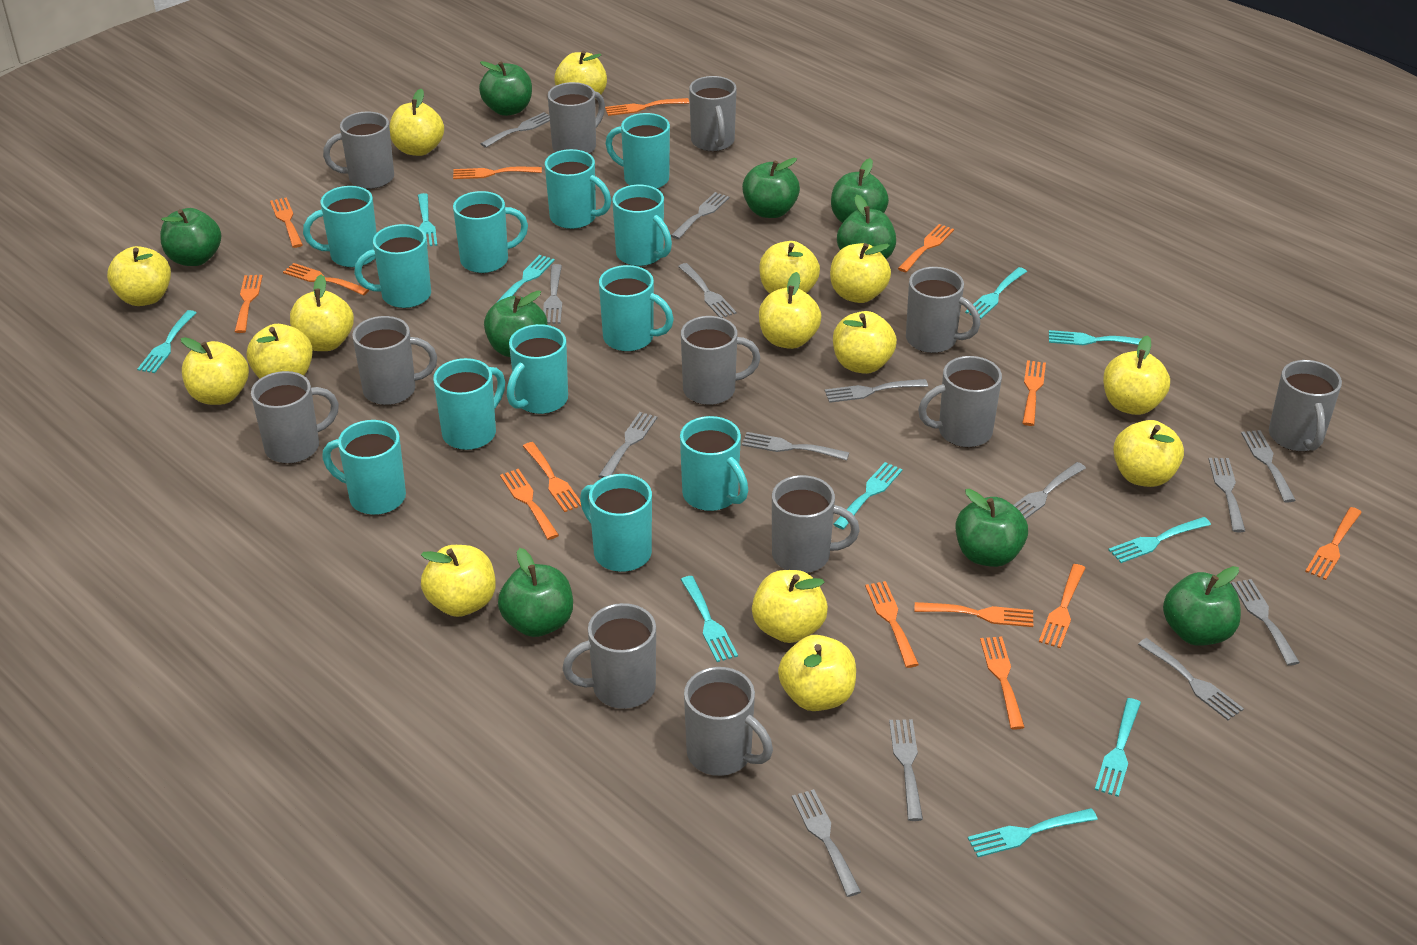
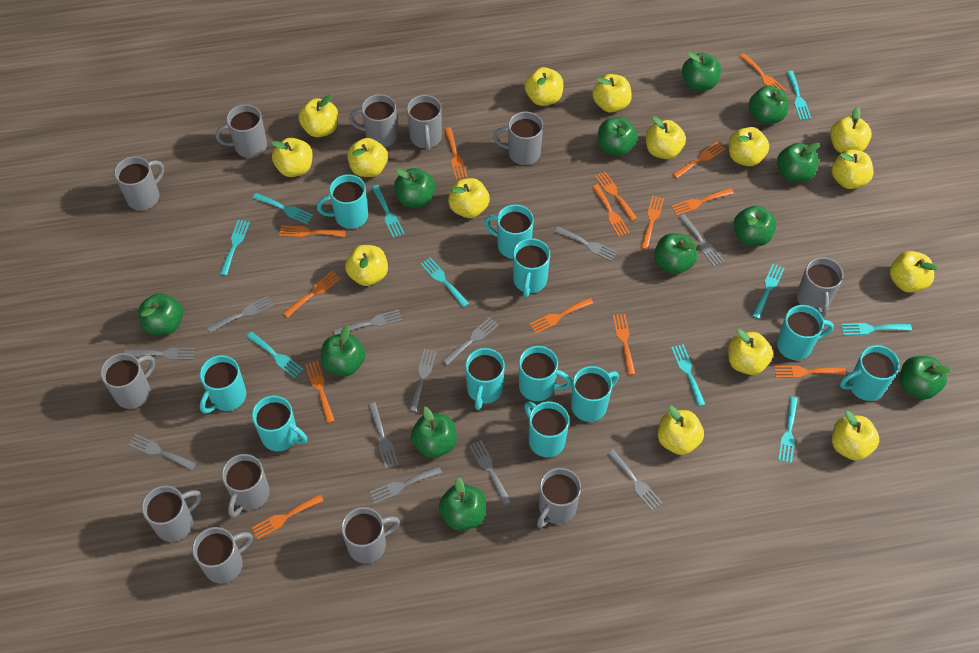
green apple: [160,208,221,266] [479,61,532,116] [484,291,548,357] [498,548,573,637] [742,158,800,218] [831,158,889,223] [837,195,896,259] [955,489,1028,567] [1163,566,1241,646] = 9 -> [138,293,183,335] [321,325,365,376] [394,168,435,208] [411,407,457,458] [439,477,486,531] [598,117,638,156] [654,233,697,274] [682,52,721,91] [734,206,776,246] [749,86,788,124] [777,143,820,182] [900,356,951,400] = 12
grey fork: [480,112,550,148] [543,264,562,324] [598,412,657,478] [671,192,730,239] [678,263,736,318] [742,432,849,461] [792,789,861,897] [825,379,928,403] [889,719,923,821] [1014,462,1086,519] [1138,638,1244,720] [1209,458,1245,532] [1231,579,1300,666] [1241,430,1296,503] = 14 -> [124,348,195,360] [128,434,196,470] [207,296,274,333] [333,309,402,335] [368,403,399,469] [370,466,442,504] [409,349,437,412] [442,317,499,365] [469,440,512,505] [554,226,617,261] [607,449,663,511] [679,214,724,267] = 12
turquoise mug: [303,186,377,267] [322,420,406,515] [354,224,431,308] [433,358,505,450] [453,191,528,273] [507,324,568,414] [545,149,611,229] [580,474,652,572] [599,265,674,351] [605,113,670,189] [612,185,672,266] [680,416,748,511] = 12 -> [200,355,246,414] [252,395,307,451] [317,174,368,229] [465,348,505,410] [484,204,534,259] [513,238,550,297] [519,346,572,401] [524,401,569,457] [571,366,619,422] [777,305,834,360] [840,345,900,401] = 11

